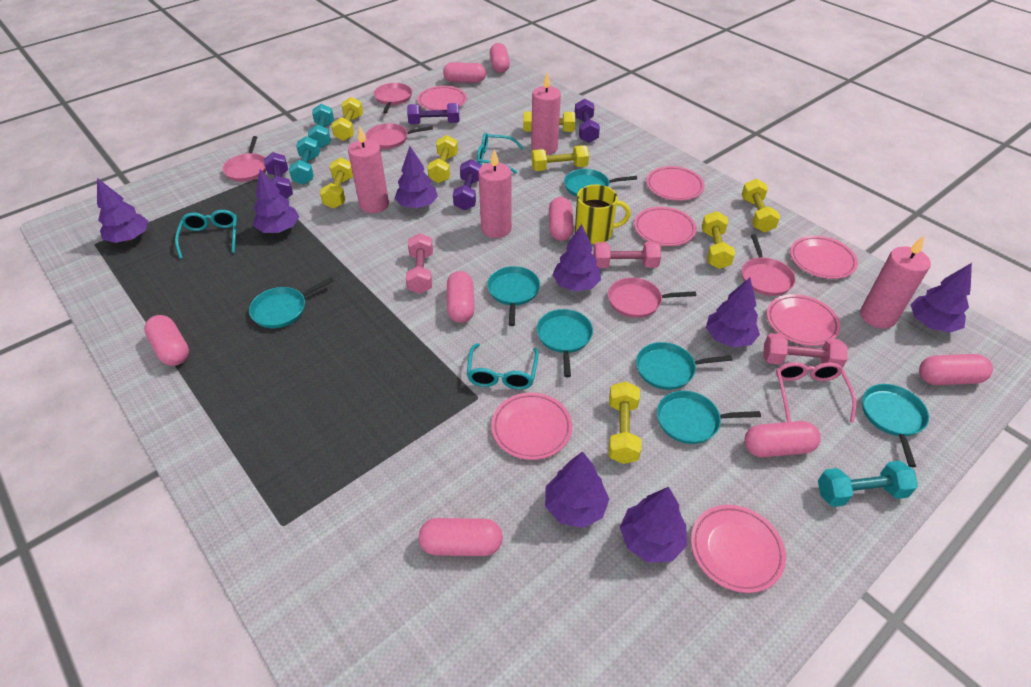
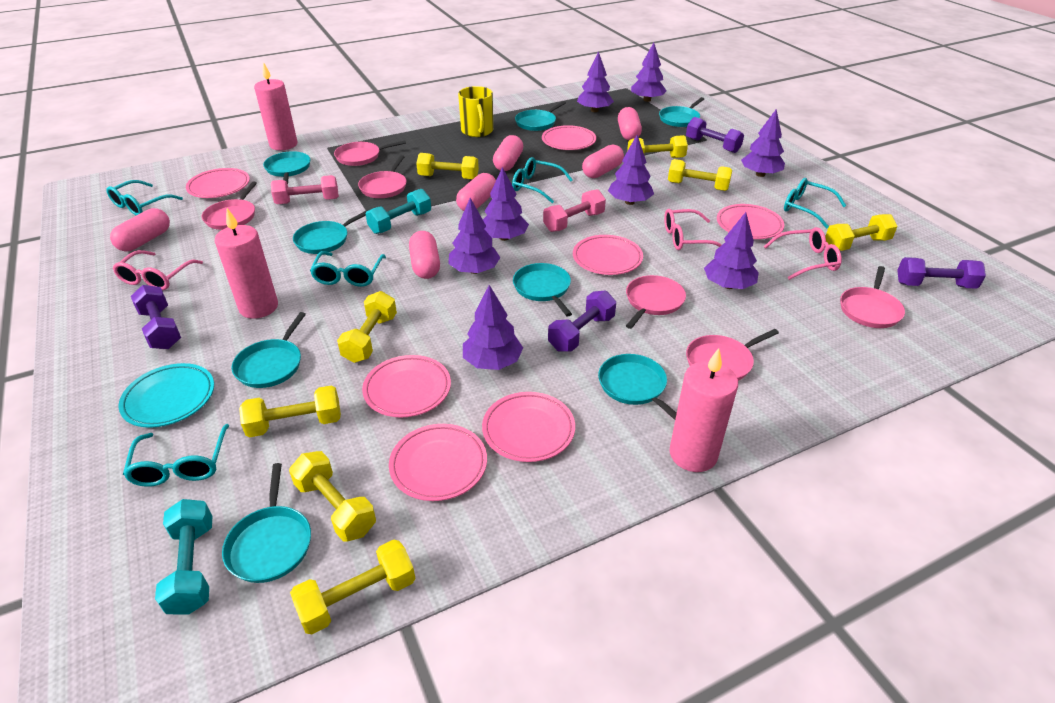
pink candle: [348,126,389,213] [479,149,512,238] [531,72,561,155] [860,236,931,329] = 4 -> [215,208,278,319] [254,62,297,150] [669,348,738,472] = 3
pink capsule: [144,315,189,366] [419,518,503,556] [443,62,486,83] [447,271,475,323] [490,43,510,73] [549,197,574,241] [744,421,821,457] [919,354,993,385] = 8 -> [110,208,170,251] [409,231,440,279] [456,173,496,211] [493,135,523,171] [582,145,624,178] [618,107,642,140] = 6
pink dumbbell: [406,233,433,294] [593,242,661,268] [763,333,848,368] = 3 -> [271,175,339,204] [543,189,606,232] = 2
pink glasses: [776,362,856,423] = 1 -> [113,250,203,290] [664,209,722,250] [764,227,842,280] = 3
pink pan: [222,136,267,182] [366,123,433,149] [374,83,412,113] [608,277,696,318] [742,234,796,296] = 5 -> [201,181,257,230] [334,140,406,166] [358,155,407,198] [626,275,686,329] [686,329,779,381] [840,266,905,328] = 6
turquoise dumbbell: [289,136,320,185] [308,104,334,148] [818,461,918,507] = 3 -> [155,499,212,615] [366,189,431,234] = 2
turquoise glasses: [175,210,237,259] [467,343,539,390] [477,133,524,174] = 3 -> [106,180,183,215] [123,424,229,487] [310,251,386,287] [512,157,573,203] [784,178,846,229] = 5
turquoise pan: [249,277,334,328] [487,266,540,326] [537,309,593,377] [564,169,637,197] [636,342,732,390] [657,391,761,444] [862,384,929,467] = 7 -> [222,463,311,583] [232,312,306,388] [263,151,311,184] [293,210,369,254] [513,263,572,316] [515,101,566,131] [598,354,677,420] [659,97,704,127] = 8
turquoise plate: none = 0 -> [119,363,214,428] = 1

